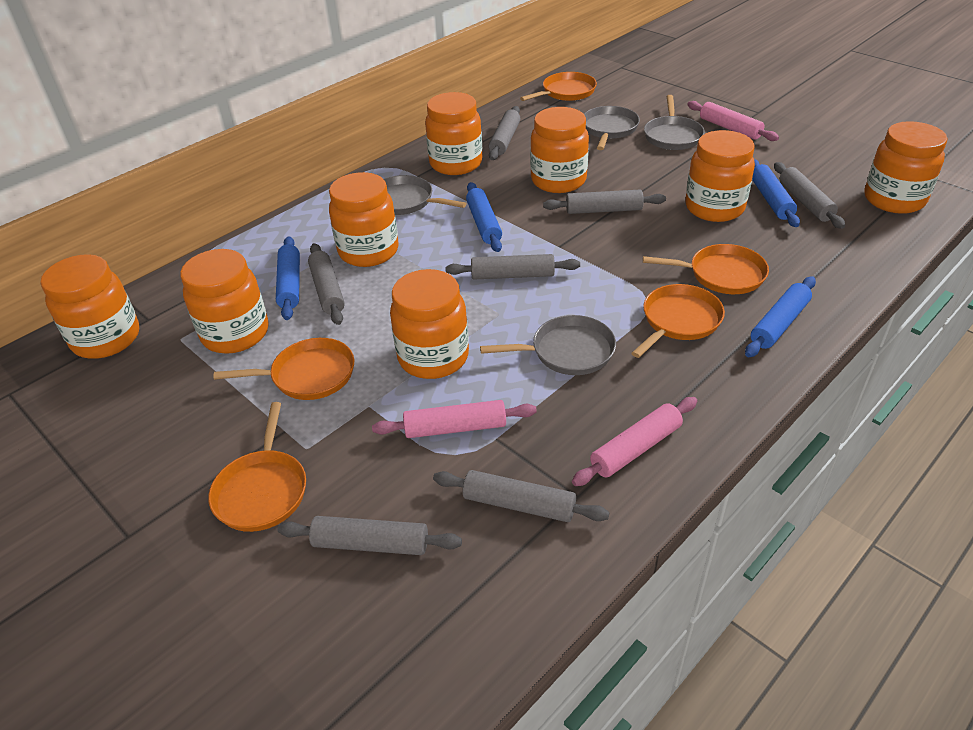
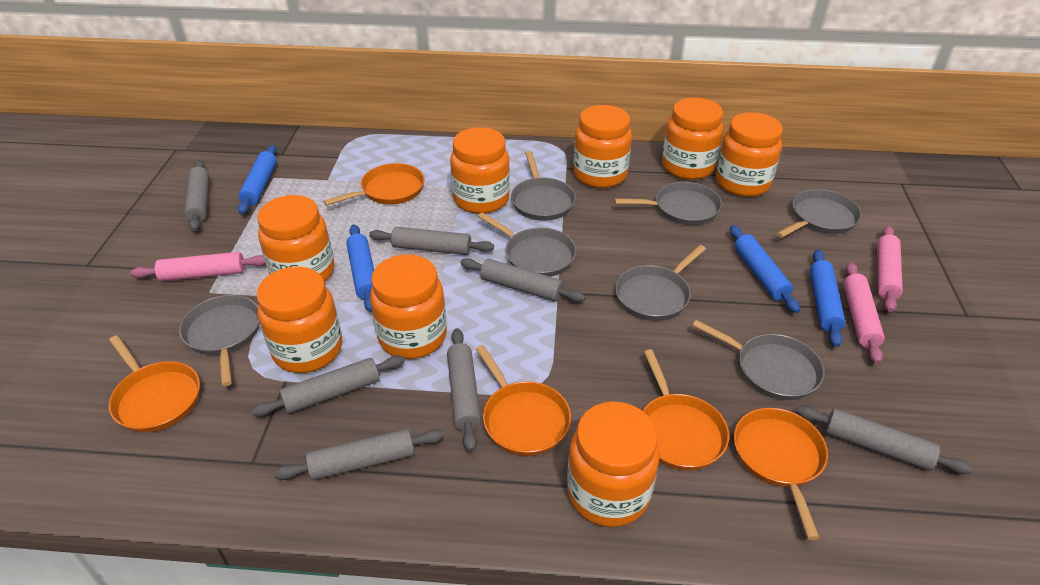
grey pan: [384,175,467,215] [480,315,616,375] [584,106,640,150] [644,95,705,150] = 4 -> [179,295,260,386] [478,212,576,277] [511,151,576,221] [614,182,722,225] [615,245,706,321] [692,320,825,400] [776,189,862,238] = 7

